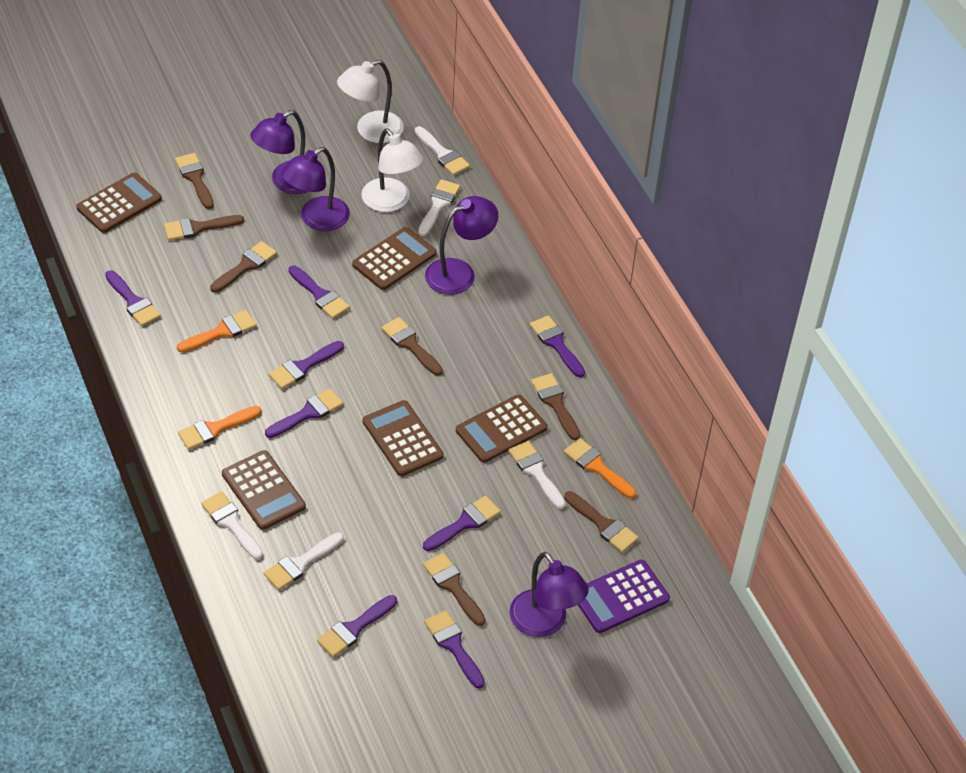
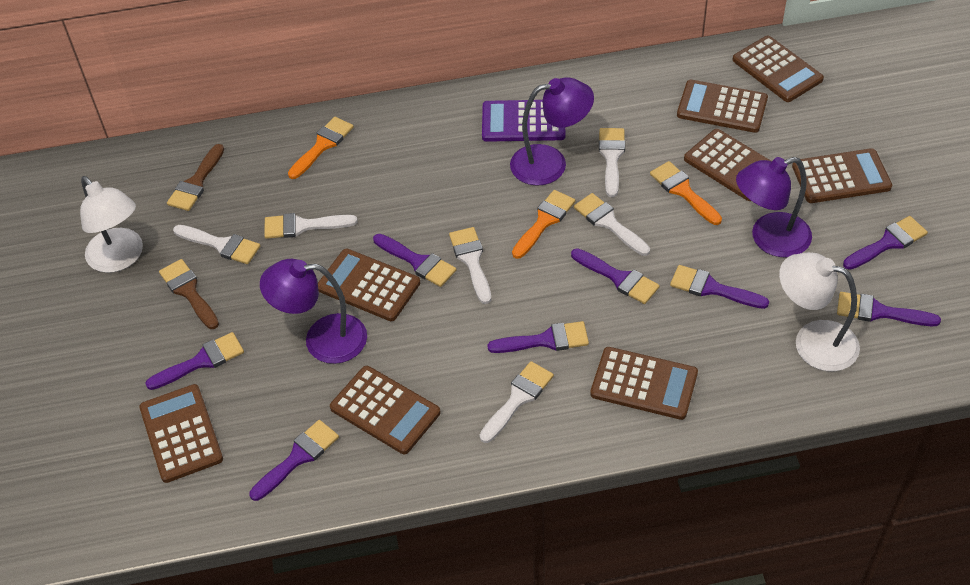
brown brush: [164,215,244,241] [175,153,214,209] [210,241,277,293] [381,317,443,376] [423,553,485,626] [531,373,580,440] [564,491,639,552] = 7 -> [159,259,219,329] [167,144,224,211] = 2
brown calculator: [76,172,162,233] [222,450,306,530] [352,227,436,290] [363,400,443,476] [456,394,547,463] = 5 -> [139,384,223,483] [318,249,420,321] [330,366,441,454] [590,347,698,420] [677,80,768,133] [684,129,771,201] [732,36,824,102] [792,148,892,203] = 8
purple lamp: [250,110,308,194] [281,147,350,231] [425,196,498,295] [510,552,589,637] = 4 -> [260,259,367,364] [510,77,594,186] [736,157,812,257] = 3
white brush: [201,491,263,560] [264,532,344,590] [415,126,470,176] [418,179,460,236] [508,441,566,509] = 5 -> [173,225,260,264] [264,213,358,239] [449,227,491,304] [480,361,554,443] [574,193,650,256] [599,128,625,197] = 6

